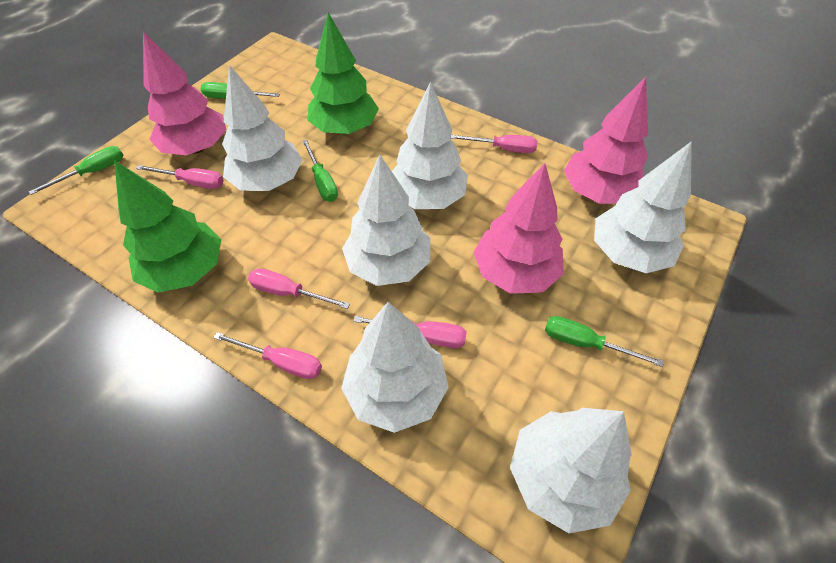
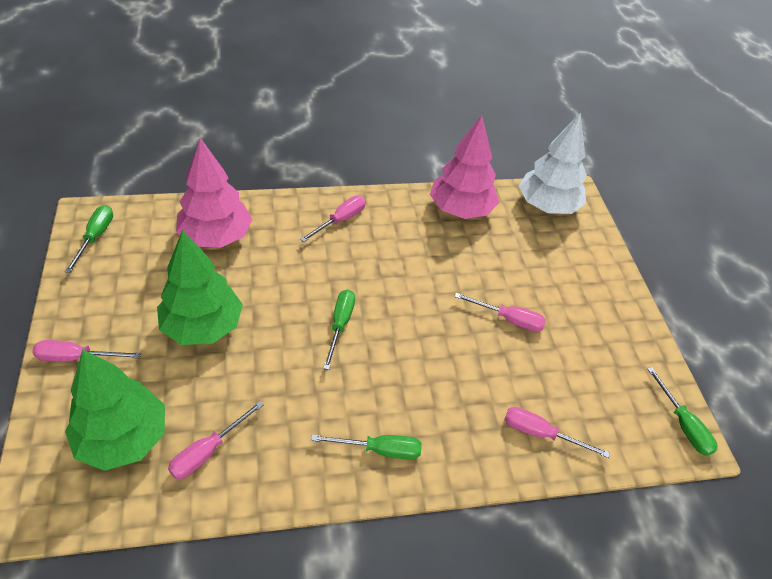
pink tree: [143,31,227,155] [473,163,564,294] [564,77,648,204] = 3 -> [176,138,252,248] [430,115,499,219] = 2
white tree: [222,65,303,191] [341,302,449,433] [342,154,430,286] [392,82,468,209] [510,408,632,533] [594,141,692,273] = 6 -> [519,113,587,214] = 1

